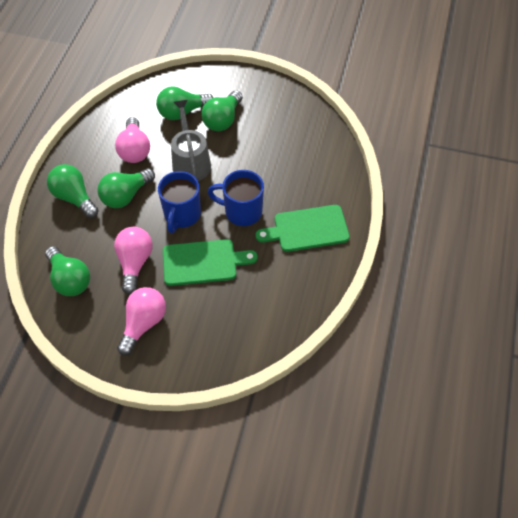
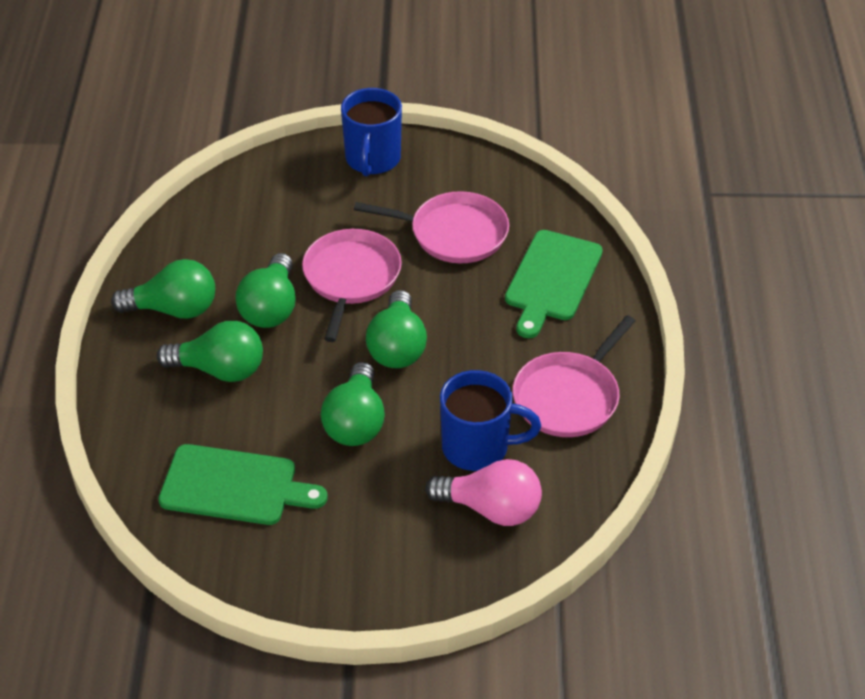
grey watering can: [171,100,211,181] = 1 -> none = 0
pink light bulb: [114,227,153,295] [115,117,150,163] [117,287,166,356] = 3 -> [425,459,542,526] = 1
pink pan: none = 0 -> [302,229,402,342] [354,191,509,263] [513,315,635,437] = 3

